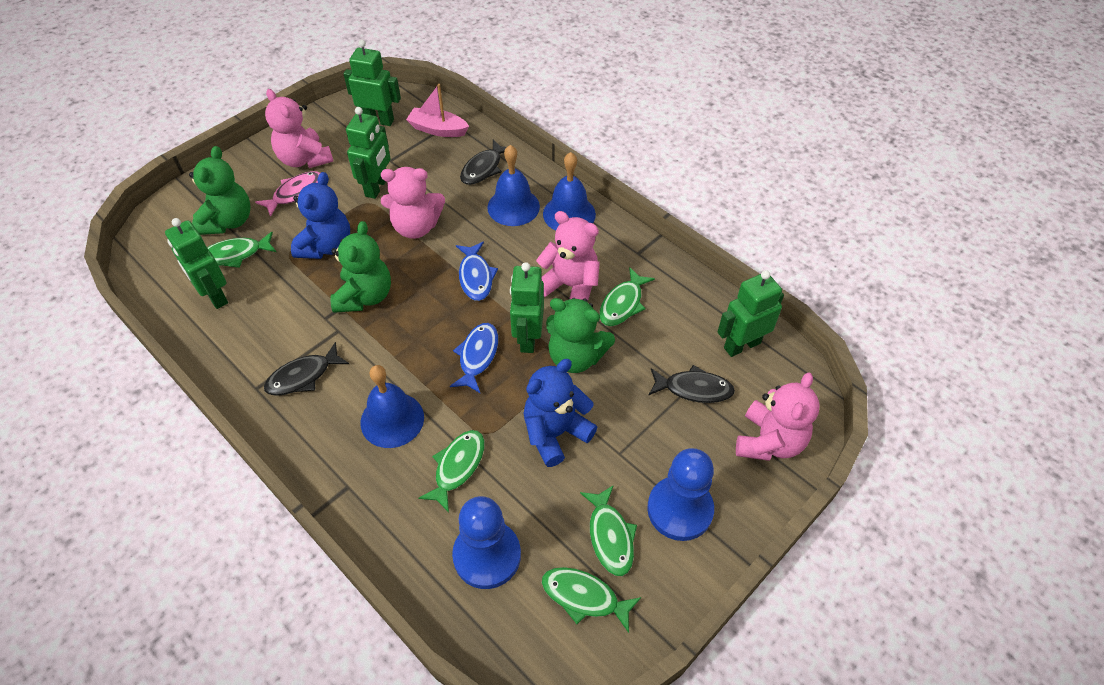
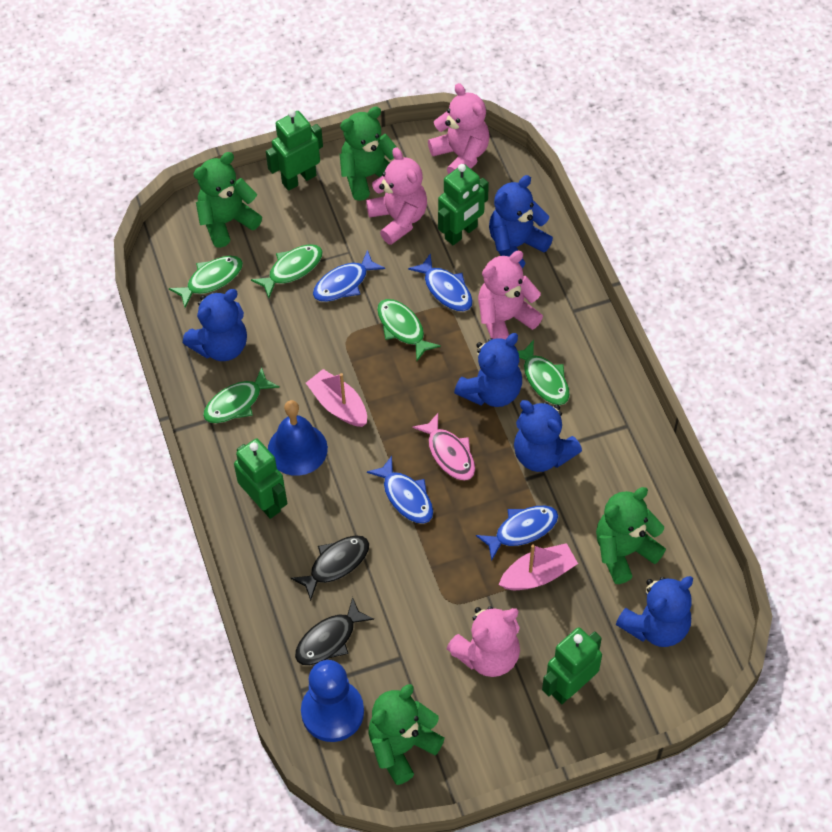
black fish: [264,342,349,396] [460,139,507,185] [648,365,735,403] = 3 -> [291,535,369,601] [295,597,374,665] = 2
blue bell: [360,365,424,448] [487,145,540,226] [543,152,596,231] = 3 -> [268,400,328,476] = 1
blue fish: [450,323,498,394] [456,242,498,301] = 2 -> [313,250,385,302] [367,456,433,524] [408,254,473,311] [476,506,558,561] = 4
blue pawn: [452,496,521,589] [647,448,714,541] = 2 -> [301,660,364,742] = 1
blue teddy bear: [291,172,350,259] [523,359,597,467] = 2 -> [183,289,247,361] [454,333,522,407] [489,175,553,268] [514,400,582,472] [616,576,693,647] = 5
green robot: [165,218,228,309] [343,40,401,126] [346,107,391,199] [510,262,544,353] [718,270,784,357] = 5 -> [234,439,287,519] [266,109,323,191] [438,164,489,245] [542,627,602,704] = 4
green teddy bear: [189,146,251,235] [330,221,391,313] [546,298,615,373] = 3 -> [193,152,262,248] [340,107,397,201] [368,684,445,785] [596,487,666,584] = 4
pink boat: [406,84,469,137] = 1 -> [306,369,367,427] [499,543,578,590] = 2

